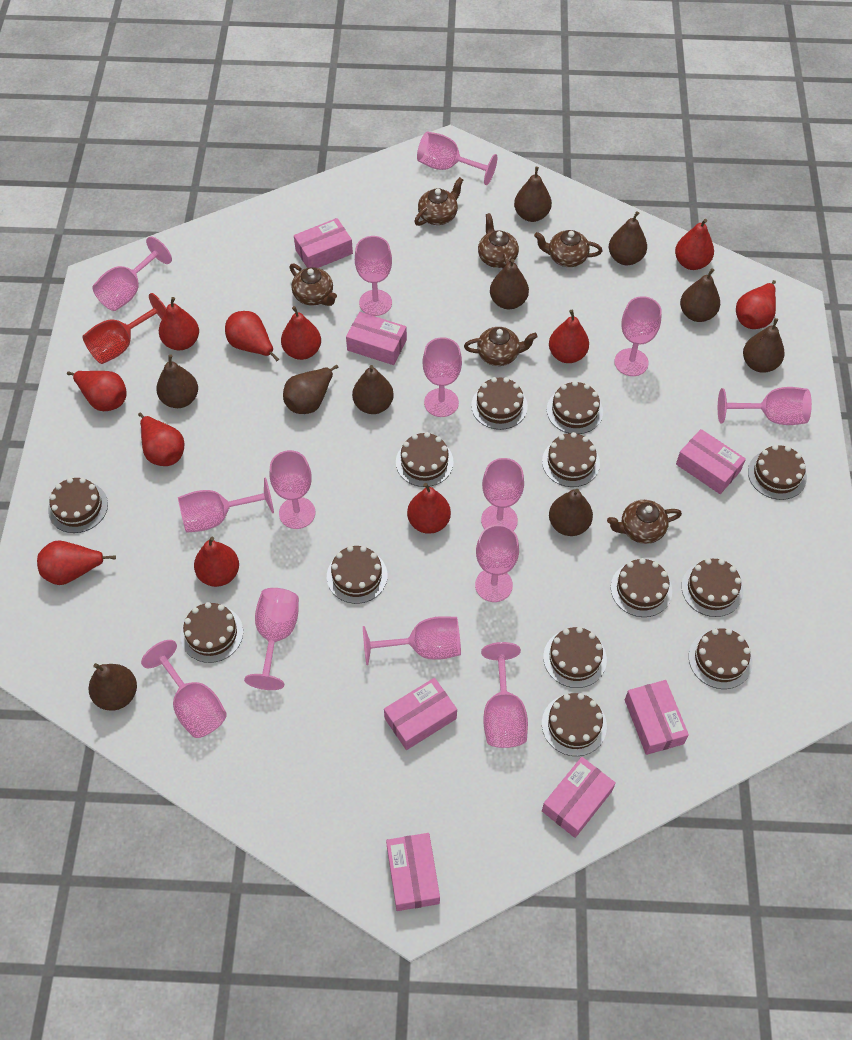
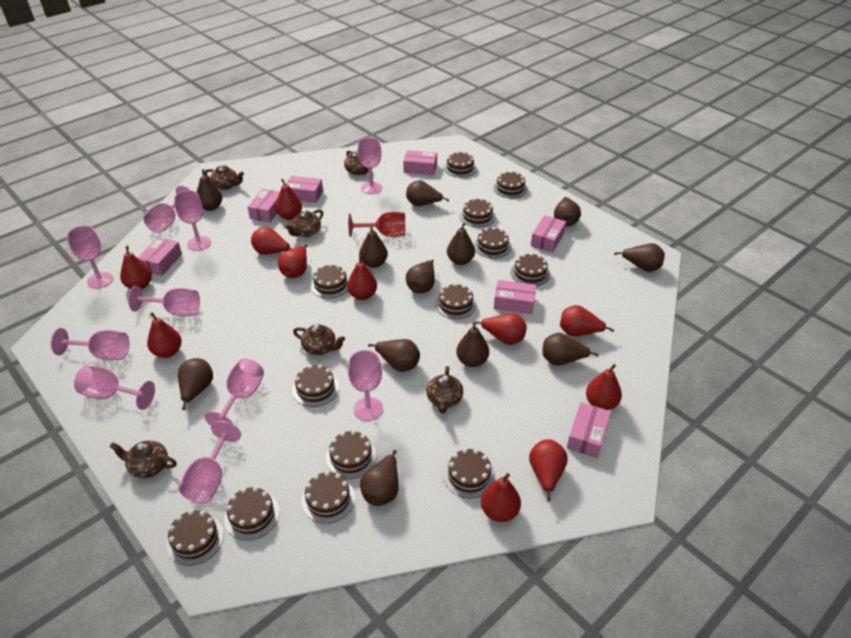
brown pear: [89,663,137,711] [156,354,198,408] [283,365,338,414] [352,365,394,414] [490,259,529,309] [514,167,552,222] [549,489,593,536] [609,211,647,265] [680,268,720,322] [743,318,785,373] = 10 -> [178,358,213,410] [197,169,222,211] [359,226,388,268] [360,450,399,506] [368,339,420,372] [406,180,449,206] [406,259,435,293] [447,222,475,265] [456,323,489,367] [542,333,599,366] [554,197,581,226] [614,243,665,272] = 12
pink goblet: [92,236,172,311] [141,640,227,738] [178,477,274,533] [244,588,299,690] [269,450,315,529] [355,236,392,316] [363,616,461,665] [417,132,497,185] [423,337,462,417] [475,525,519,602] [481,458,524,531] [481,642,528,748] [615,296,662,376] [718,387,812,425] = 14 -> [51,328,129,360] [67,225,113,289] [74,365,155,410] [128,286,200,316] [143,186,190,233] [174,190,211,251] [179,421,241,503] [204,358,264,426] [348,350,383,421] [357,138,382,194] = 10

